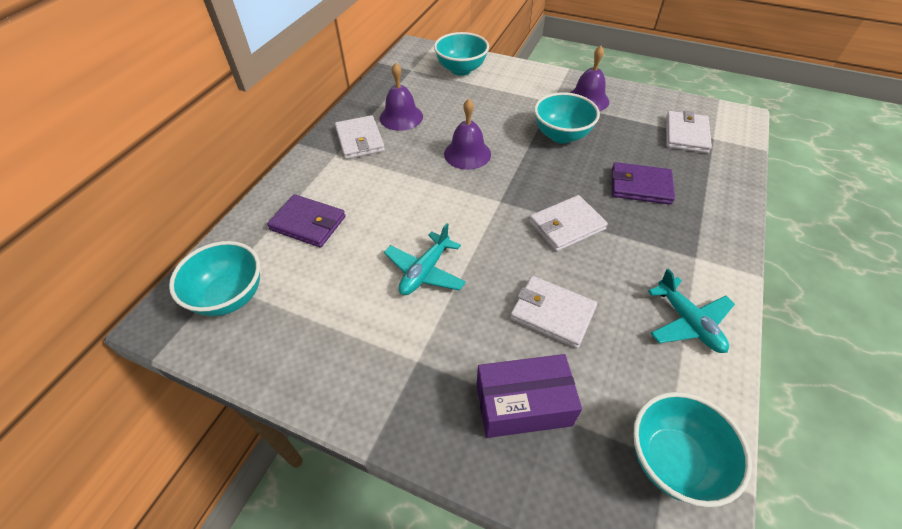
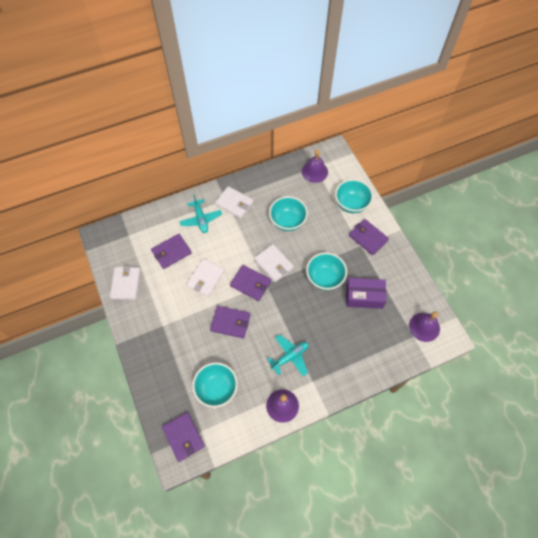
purple wallet: [267,194,346,248] [612,162,675,205] = 2 -> [151,234,192,269] [162,412,205,462] [210,306,250,338] [230,265,271,301] [349,219,389,255] = 5

